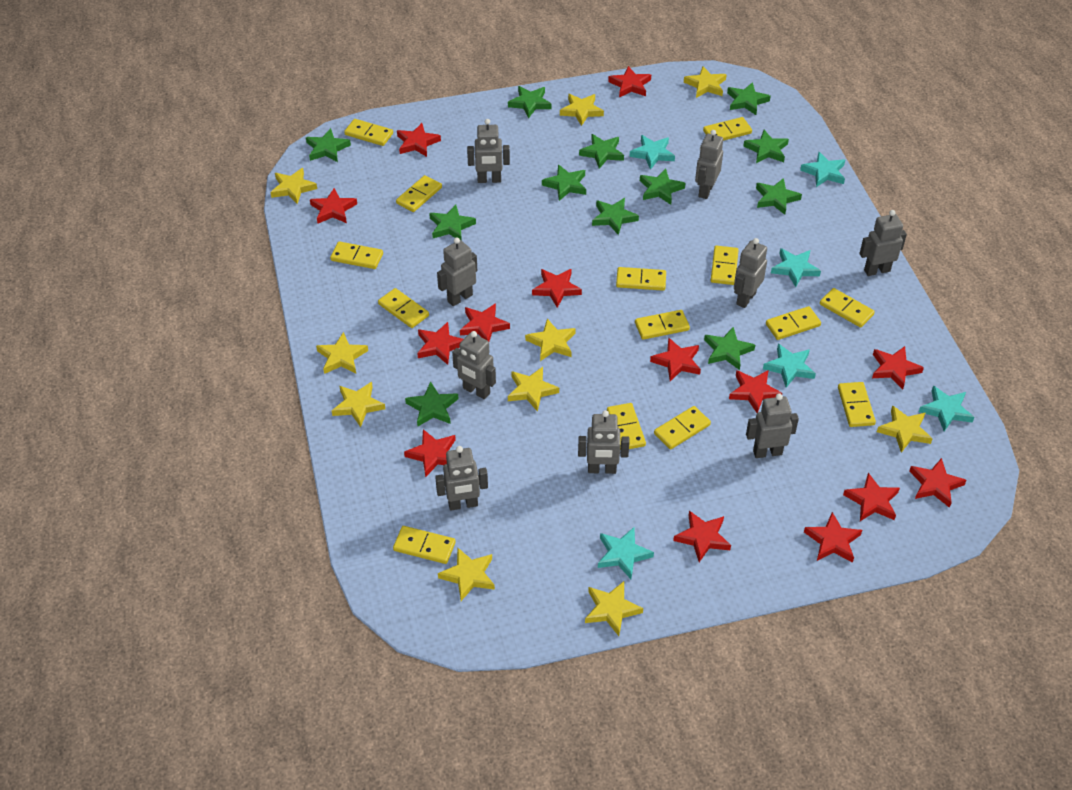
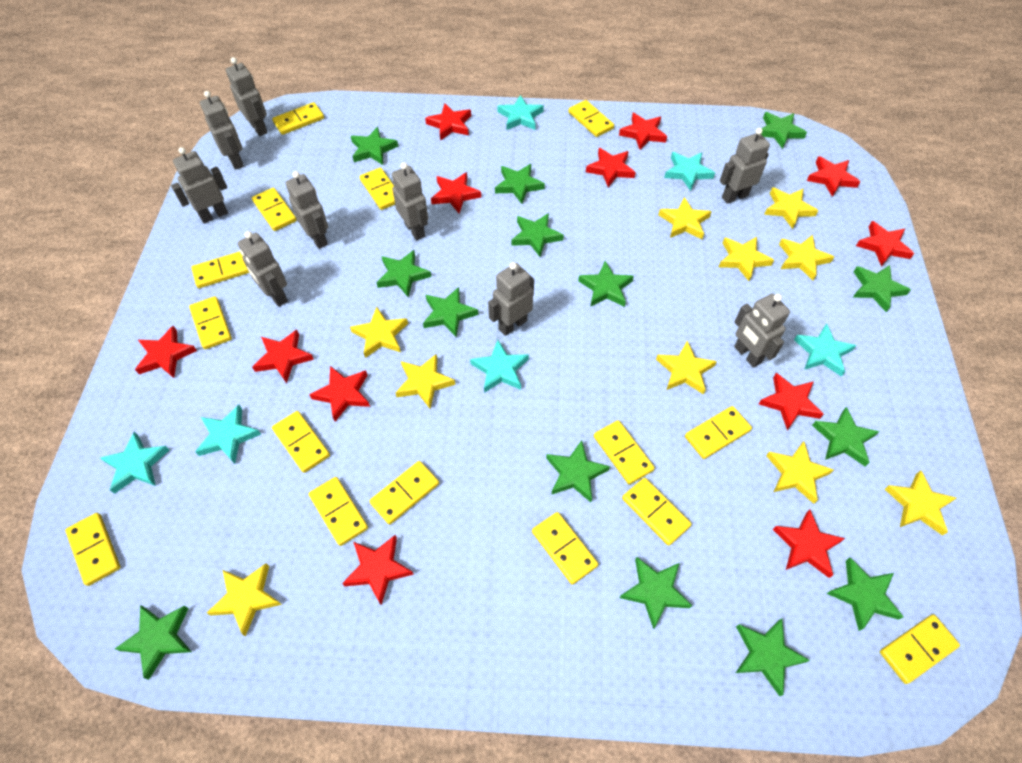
green star: [306,128,351,162] [405,381,458,426] [429,205,476,240] [508,86,552,118] [542,165,586,201] [579,134,624,168] [592,198,639,235] [640,169,685,205] [704,327,755,370] [727,82,771,115] [743,130,789,163] [756,178,802,215] = 12 -> [115,605,192,680] [351,127,398,165] [376,250,431,297] [423,287,478,337] [495,164,545,204] [511,213,564,257] [546,440,610,502] [578,261,634,307] [620,557,692,629] [736,618,810,696] [761,112,807,149] [812,407,880,466] [827,558,903,631] [853,265,911,312] = 14
red star: [310,188,357,224] [397,123,441,157] [404,429,456,477] [417,322,463,365] [460,303,510,341] [532,269,582,308] [608,66,651,97] [650,337,701,381] [673,511,731,562] [729,370,782,413] [804,512,862,563] [843,473,900,521] [872,346,924,390] [909,458,967,508] = 14 -> [135,326,197,378] [252,330,314,383] [309,366,370,421] [342,535,414,605] [425,103,471,140] [431,172,481,213] [586,148,636,187] [619,113,667,150] [759,373,823,430] [773,510,845,578] [807,156,860,197] [856,221,914,266] = 12
yellow domino: [330,241,383,269] [344,119,393,146] [378,288,429,328] [393,526,456,564] [396,175,442,212] [607,403,646,450] [616,267,666,291] [635,310,690,340] [654,406,711,449] [703,117,752,141] [711,245,738,285] [766,306,821,340] [820,288,875,327] [838,382,876,427] = 14 -> [65,513,121,586] [189,296,232,349] [191,251,249,288] [252,188,297,231] [272,102,324,135] [272,411,330,473] [309,477,368,546] [360,168,395,210] [370,461,439,524] [532,512,598,585] [568,100,614,137] [594,420,655,484] [622,478,691,546] [685,406,752,459] [880,614,960,684] = 15

